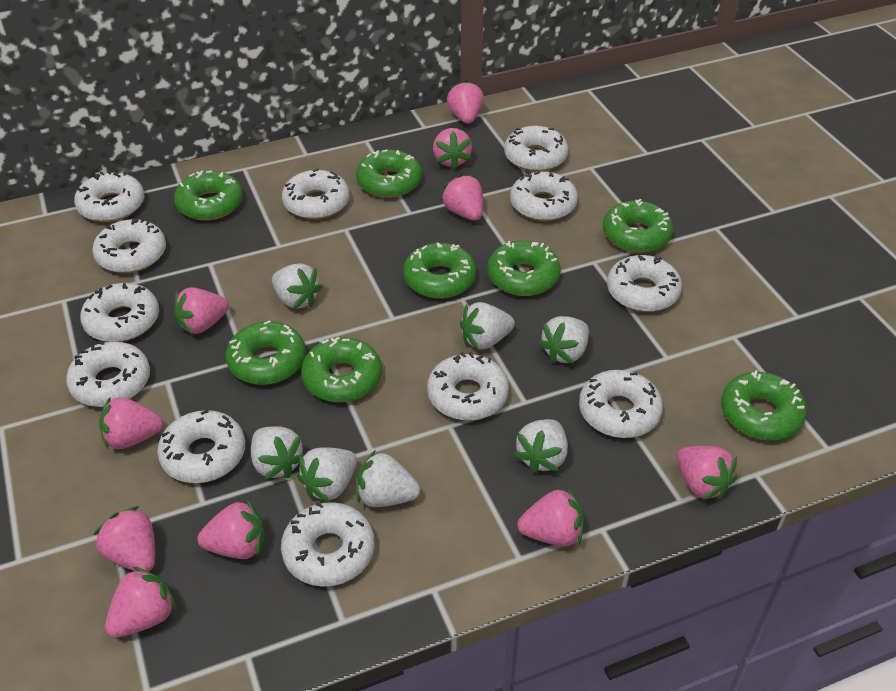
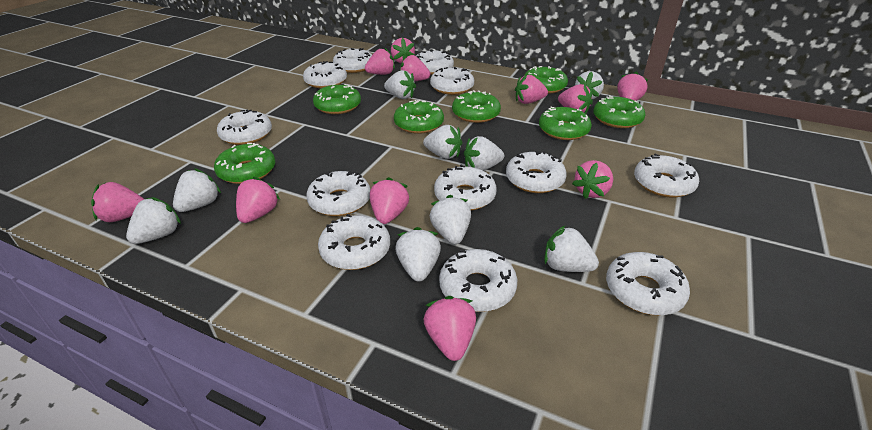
green donut: [174,170,243,221] [226,320,306,385] [301,337,382,402] [356,149,422,198] [403,242,476,299] [488,240,561,296] [603,199,673,253] [721,370,807,440] = 8 -> [214,143,275,184] [313,84,361,114] [394,100,444,134] [452,90,501,123] [524,66,568,94] [539,107,592,140] [593,95,646,128] = 7
pink strawberry: [93,506,155,572] [99,396,164,449] [105,567,177,638] [174,287,229,335] [197,499,265,559] [433,128,472,170] [440,174,483,221] [447,80,484,124] [517,488,584,546] [677,446,737,500] = 10 -> [91,182,144,222] [236,177,280,223] [365,47,395,75] [370,177,409,224] [391,38,415,63] [400,55,430,82] [423,296,476,361] [515,75,548,104] [558,84,593,114] [572,160,613,199] [617,71,648,101] = 11
white strawberry: [251,426,304,480] [272,263,322,309] [297,447,357,502] [356,450,420,507] [460,302,515,350] [514,419,568,473] [538,316,589,364] = 7 -> [126,197,181,244] [173,168,221,212] [384,70,416,99] [395,227,441,282] [423,125,462,159] [430,195,471,244] [464,136,504,171] [544,225,599,272] [575,71,604,99] = 9

